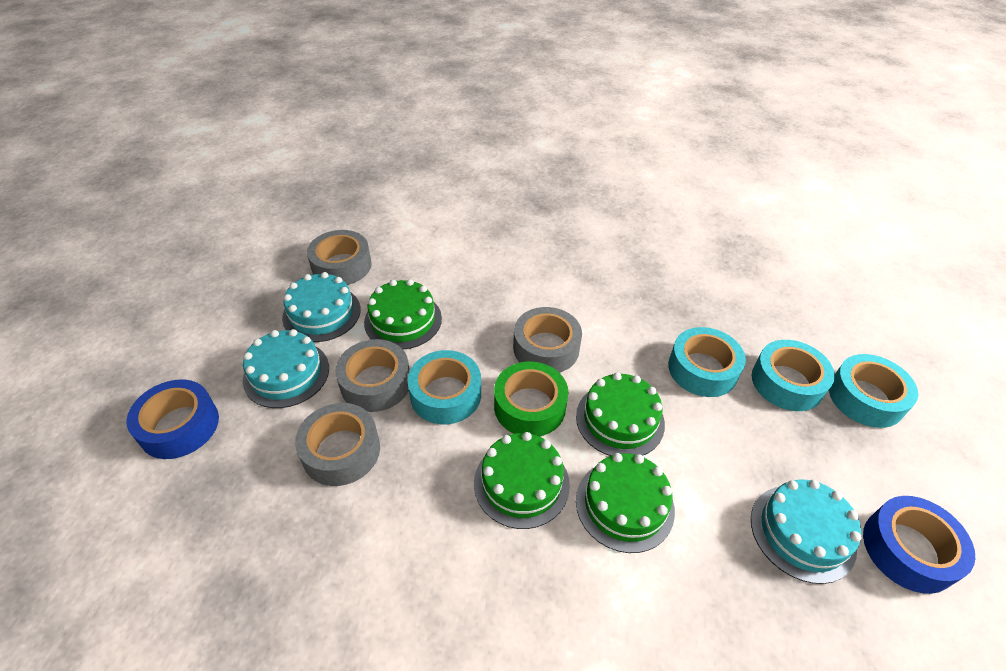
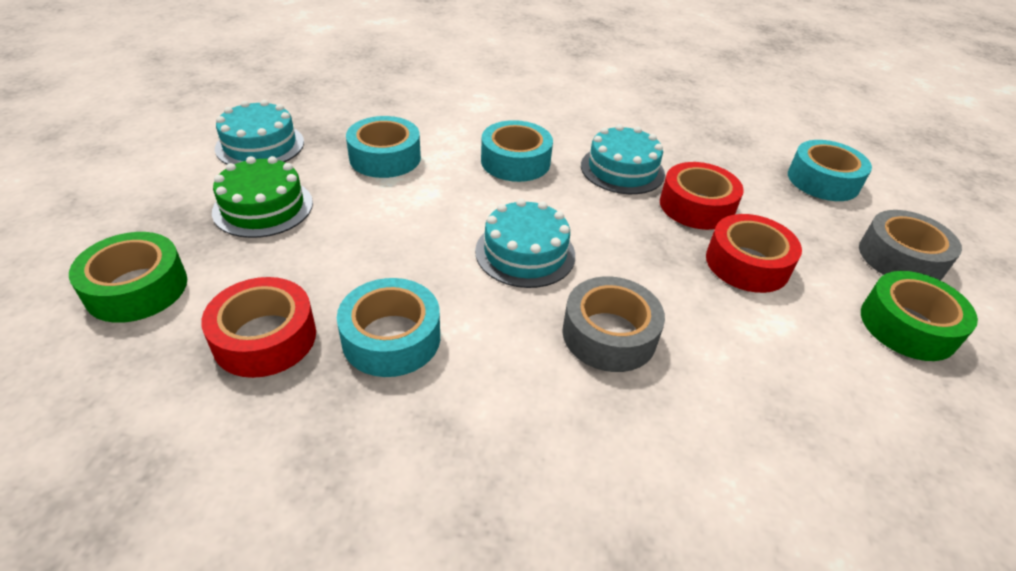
blue tape: [126,380,219,459] [863,496,975,594] = 2 -> none = 0
green cake: [364,279,442,350] [474,432,570,529] [576,372,665,456] [576,453,675,553] = 4 -> [212,156,313,238] = 1
green tape: [494,362,568,436] = 1 -> [69,232,187,323] [861,271,978,361] = 2
grey tape: [295,403,380,486] [307,230,372,285] [335,339,410,412] [513,307,582,373] = 4 -> [562,276,665,372] [859,210,962,281] = 2
red tape: none = 0 -> [201,277,316,378] [660,162,744,230] [706,214,802,293] = 3

